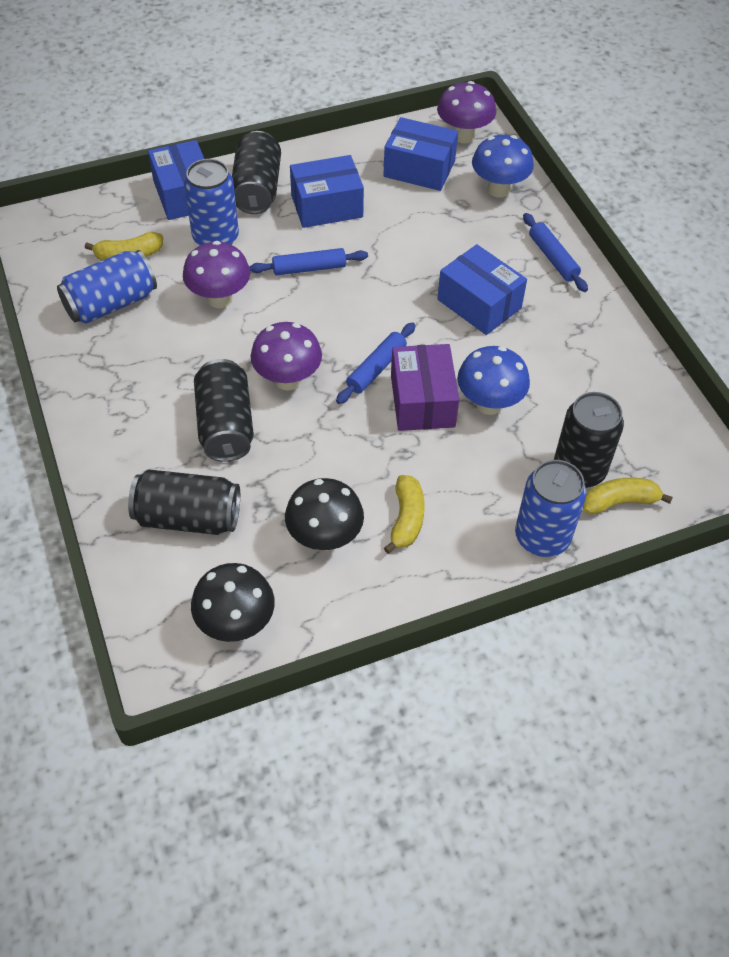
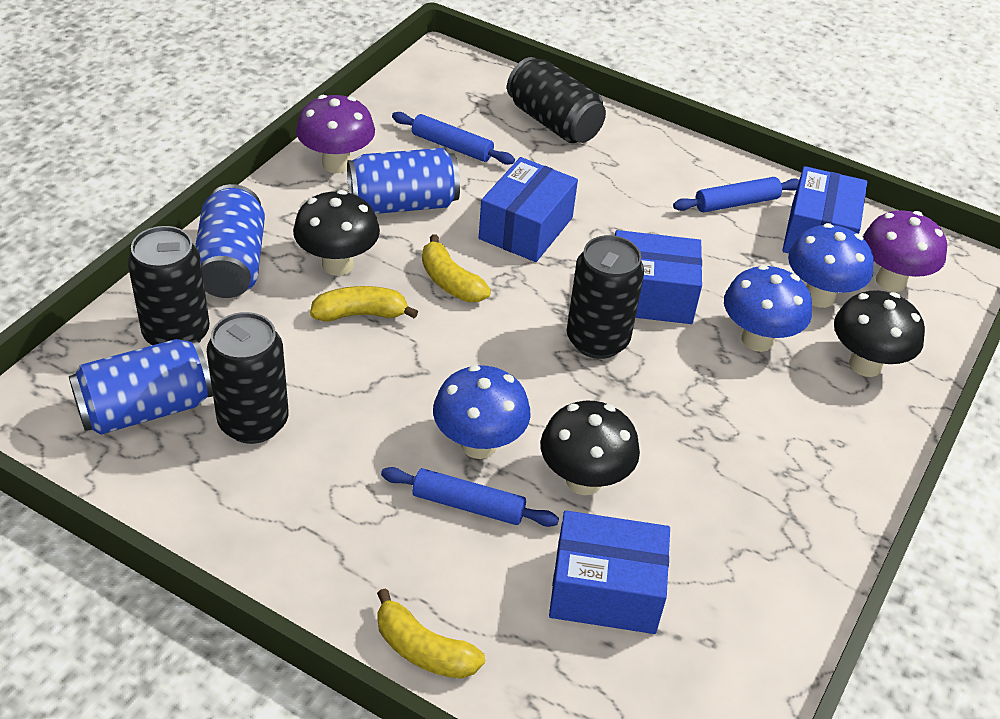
black mushroom: [191,563,275,642] [285,478,364,551] = 2 -> [293,190,380,276] [541,401,640,495] [834,290,925,377] = 3
blue mushroom: [457,346,530,415] [472,135,534,198] = 2 -> [433,365,531,459] [724,265,812,352] [788,223,874,308] = 3
purple box: [391,344,459,431] = 1 -> none = 0
purple mushroom: [183,241,250,308] [251,322,322,391] [437,81,496,144] = 3 -> [296,95,375,173] [863,210,947,292] = 2

